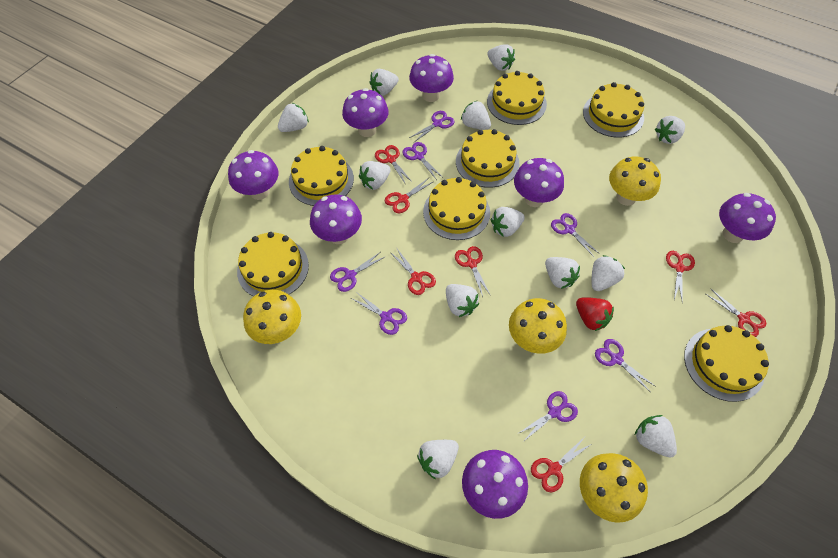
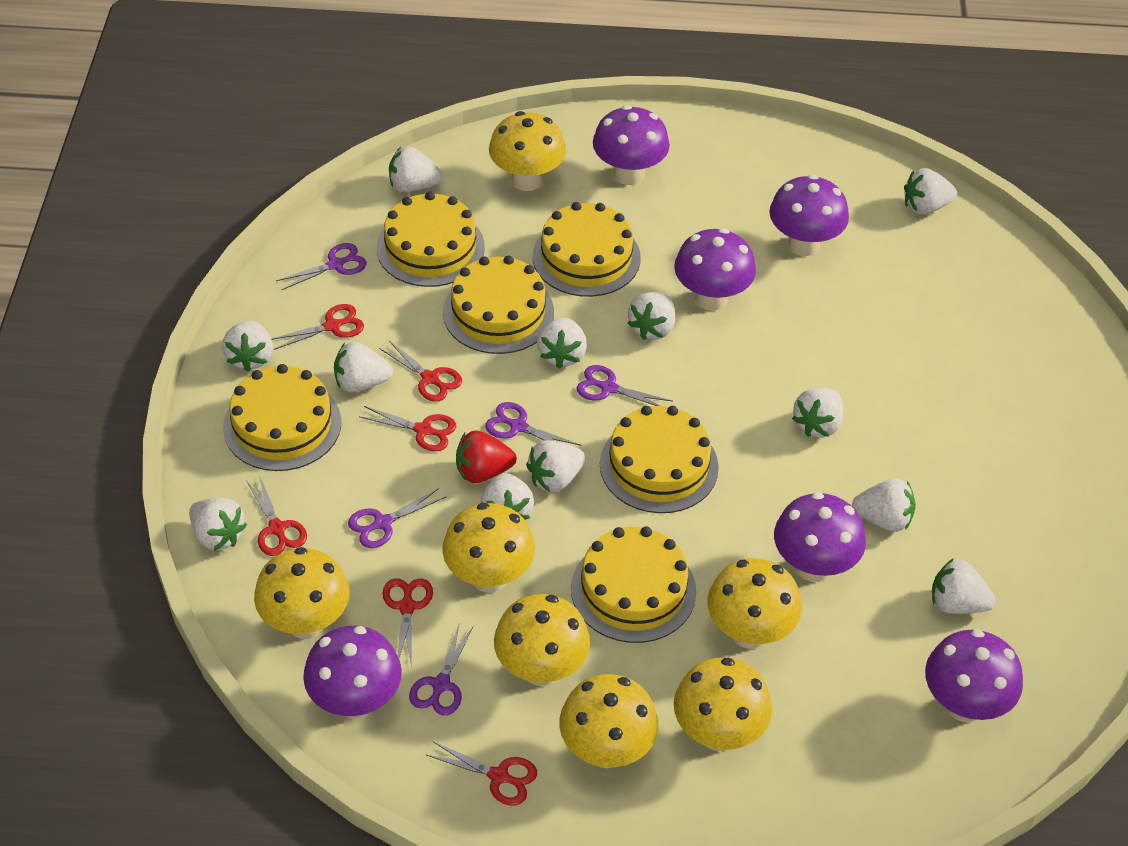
purple mushroom: [228,150,278,200] [310,194,362,244] [342,88,389,137] [409,54,454,102] [462,450,528,519] [514,158,564,207] [719,193,776,243] = 7 -> [303,626,402,719] [593,105,670,185] [674,228,756,311] [769,174,849,256] [774,492,866,582] [925,629,1023,722] = 6
purple scissors: [330,252,386,292] [351,292,407,335] [402,142,442,180] [409,111,455,142] [517,391,578,442] [551,213,600,258] [595,339,655,391] = 7 -> [276,243,367,290] [348,488,446,548] [409,625,473,715] [485,402,581,446] [577,365,672,406] = 5
red scissors: [375,145,412,183] [385,178,433,213] [390,249,436,295] [455,246,491,297] [531,438,593,492] [666,251,695,303] [706,288,766,337] = 7 -> [246,475,307,556] [271,304,364,350] [360,406,456,451] [379,341,462,402] [382,578,433,667] [427,742,537,805] = 6
yellow cake: [237,232,309,296] [289,146,354,206] [423,177,490,240] [456,129,519,188] [487,71,547,125] [583,82,644,137] [684,325,769,402] = 7 -> [223,364,341,471] [377,192,485,287] [443,256,554,354] [533,202,641,297] [571,527,696,643] [600,406,719,513] = 6
yellow mushroom: [243,290,301,344] [509,298,567,354] [580,453,648,523] [609,156,661,206] = 4 -> [254,547,349,639] [442,503,535,593] [489,111,566,191] [494,594,590,686] [559,674,659,768] [674,658,772,751] [707,558,802,649] = 7

